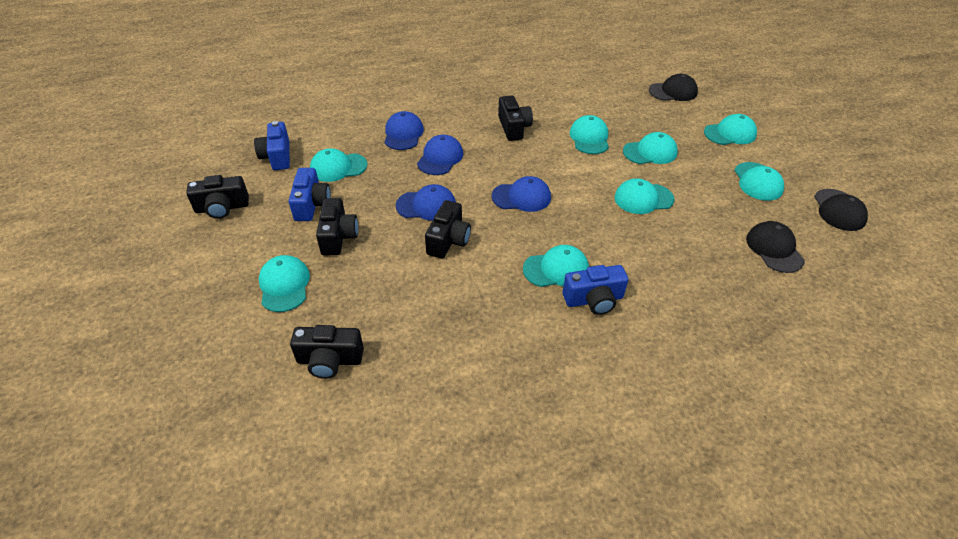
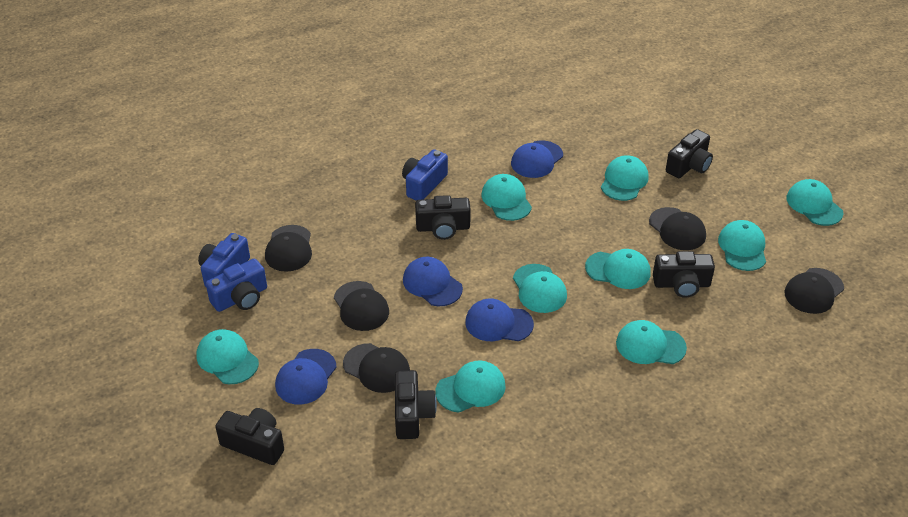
black cap: [649,74,698,101] [746,221,805,273] [814,189,868,231] = 3 -> [265,225,312,272] [334,281,389,331] [343,343,410,393] [649,207,706,250] [784,268,844,314] = 5
turquoise cap: [259,255,310,312] [310,148,367,182] [523,245,589,287] [570,115,609,154] [614,178,674,214] [623,132,678,164] [704,114,757,145] [734,162,784,201] = 8 -> [196,329,259,384] [435,361,506,412] [482,174,532,221] [513,264,567,313] [585,249,651,289] [601,155,649,201] [616,320,687,364] [718,220,766,271] [787,179,843,226] = 9

